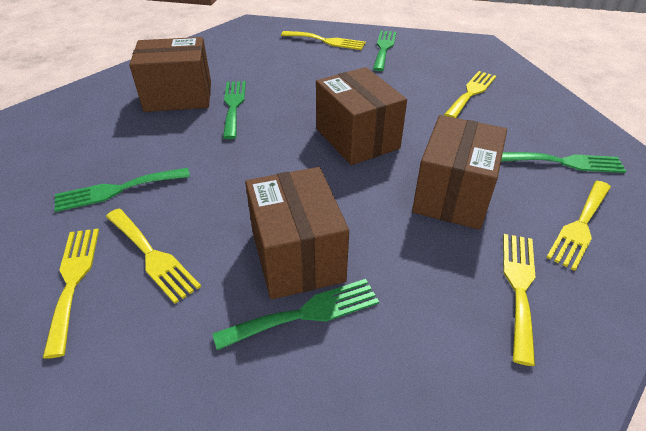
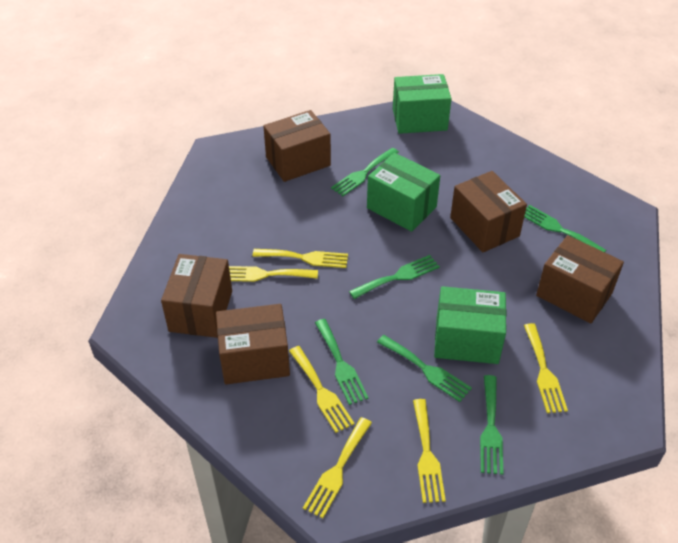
brown box: [129,37,211,112] [245,167,349,299] [316,67,407,165] [412,115,507,230] = 4 -> [161,254,232,338] [216,304,290,384] [263,110,331,182] [450,171,527,252] [536,235,624,323] = 5
green box: none = 0 -> [367,153,440,232] [393,74,452,134] [434,286,506,364] = 3
green fork: [54,168,190,212] [213,279,379,350] [223,81,246,139] [373,31,396,71] [501,152,626,173] = 5 -> [315,319,369,405] [331,148,399,196] [349,255,440,299] [377,335,472,402] [480,375,504,475] [524,205,606,252] = 6

